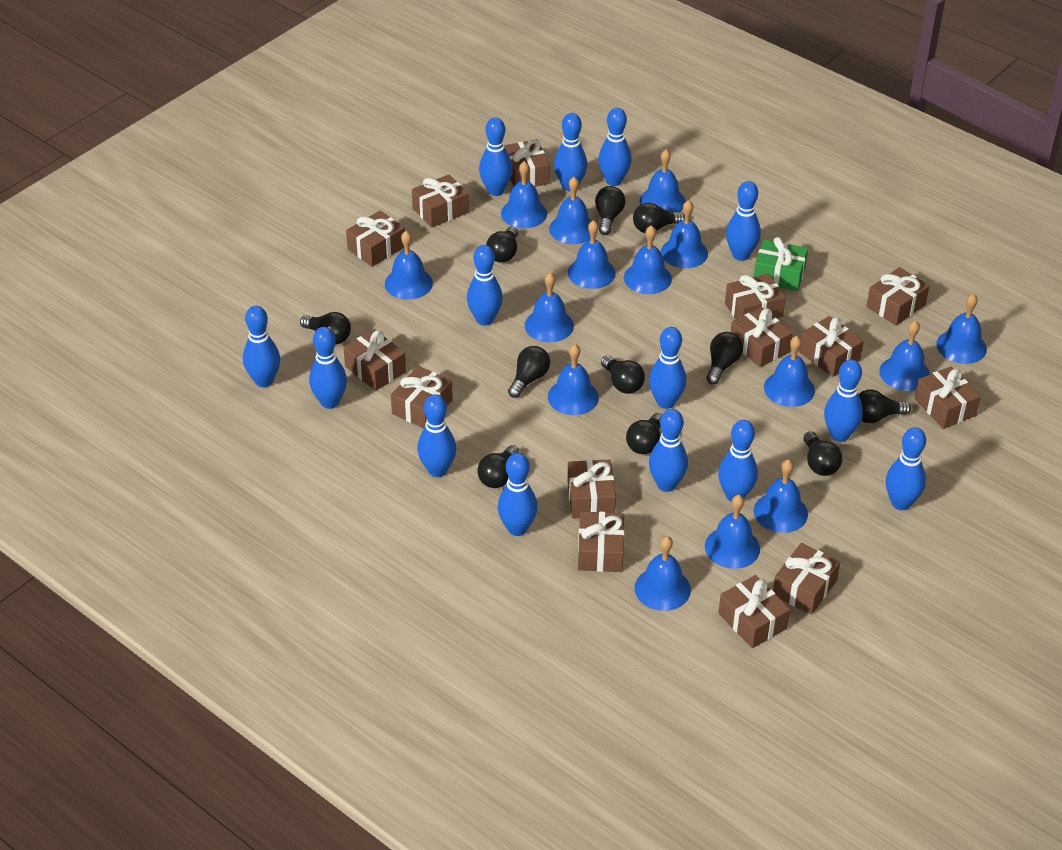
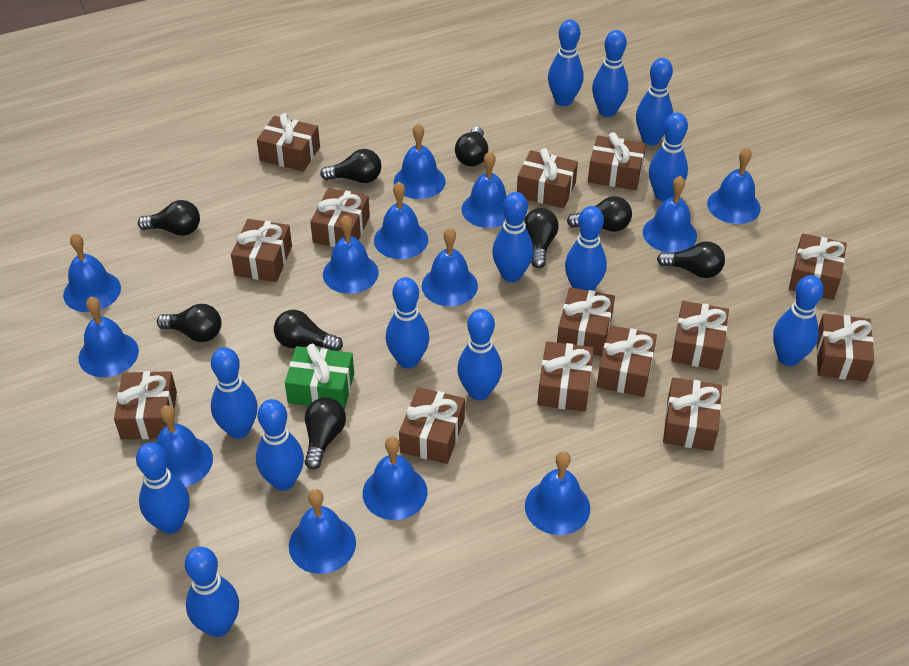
black light bulb: [300,312,351,345] [477,445,519,488] [486,226,518,263] [508,346,550,398] [595,186,626,235] [601,355,645,394] [626,413,663,454] [633,203,685,233] [706,332,743,385] [803,431,842,476] [859,390,911,423] = 11 -> [138,200,200,236] [157,304,222,342] [274,310,343,351] [305,398,346,470] [320,149,381,183] [455,127,488,166] [524,208,559,268] [567,196,632,232] [657,241,725,278] = 9
blue bell: [385,231,433,300] [501,161,547,228] [525,273,574,342] [548,344,599,415] [549,177,591,244] [568,220,616,289] [624,225,672,294] [634,536,691,611] [640,149,686,212] [661,200,708,268] [705,495,760,569] [754,459,808,533] [764,336,815,407] [879,320,930,391] [936,294,987,364] = 15 -> [63,233,121,312] [79,297,139,377] [156,405,213,487] [289,489,356,574] [323,215,379,294] [363,437,428,520] [374,182,428,259] [394,123,446,199] [422,228,478,306] [462,151,506,228] [525,451,590,535] [643,176,697,253] [707,148,761,224] = 13
blue bowling pin: [243,306,280,387] [309,327,347,409] [417,394,456,477] [467,245,503,326] [479,117,512,196] [498,453,538,536] [554,113,587,191] [598,108,632,186] [649,327,686,409] [649,409,688,492] [718,420,758,502] [726,181,761,261] [824,359,863,442] [886,427,926,510] = 14 -> [136,442,190,534] [185,547,239,637] [211,347,258,439] [256,399,304,491] [386,277,430,369] [457,309,502,400] [492,192,534,282] [548,20,584,106] [565,206,607,291] [592,30,628,117] [636,58,673,145] [649,113,688,201] [773,275,824,366] = 13

